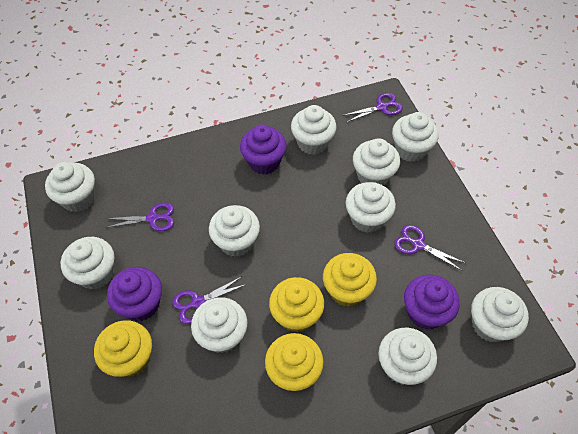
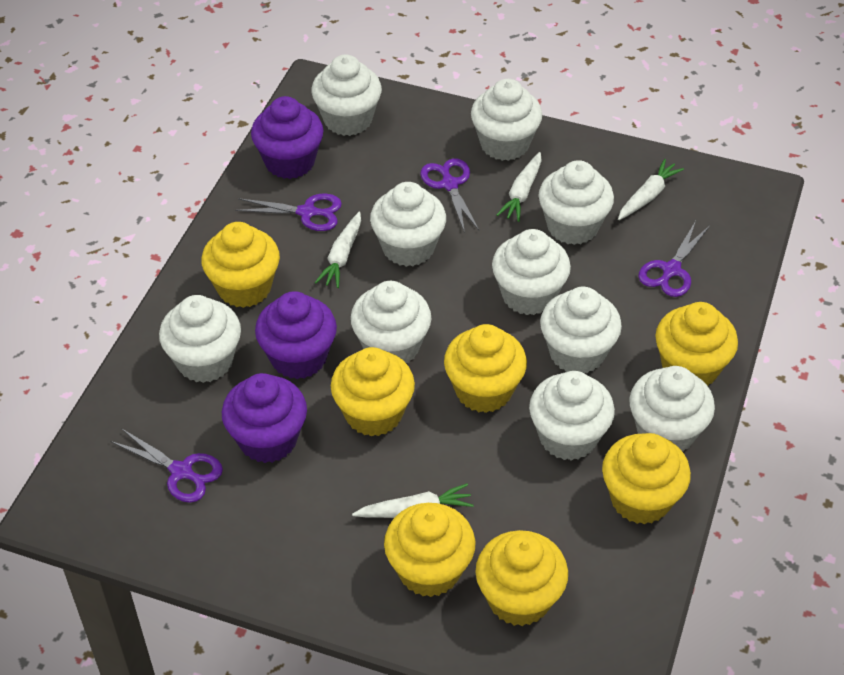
white carrot: none = 0 -> [315,212,361,288] [352,483,474,518] [497,152,542,222] [618,159,684,220] = 4
yellow cupcake: [94,320,152,377] [265,333,323,391] [269,277,324,333] [323,253,377,307] = 4 -> [201,222,280,308] [331,347,415,437] [384,503,476,597] [444,324,527,413] [475,530,568,626] [602,433,691,525] [655,302,738,386] = 7

